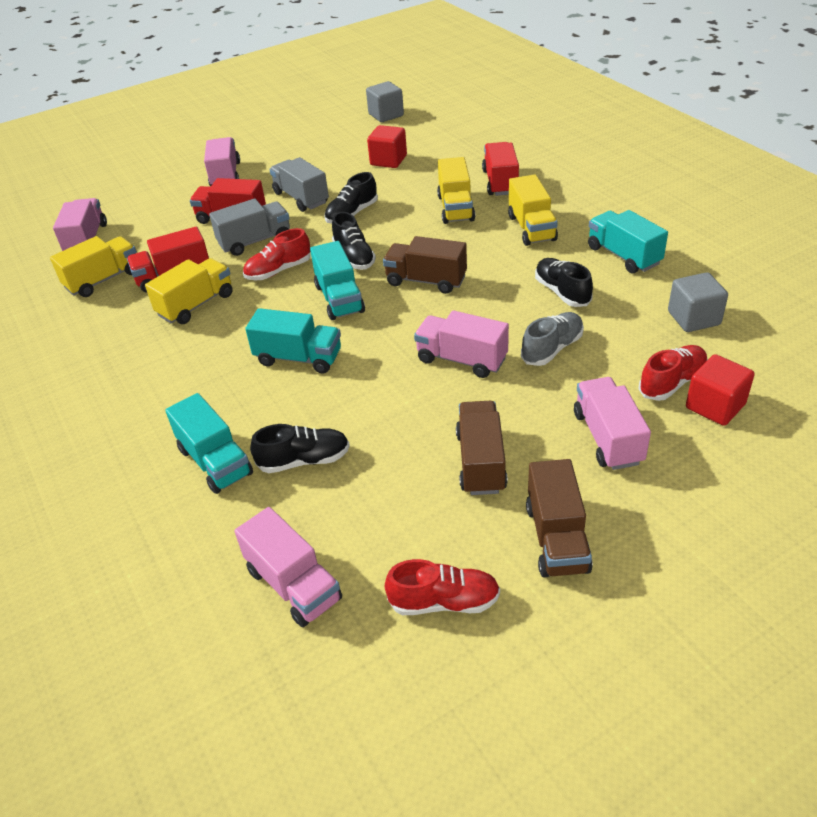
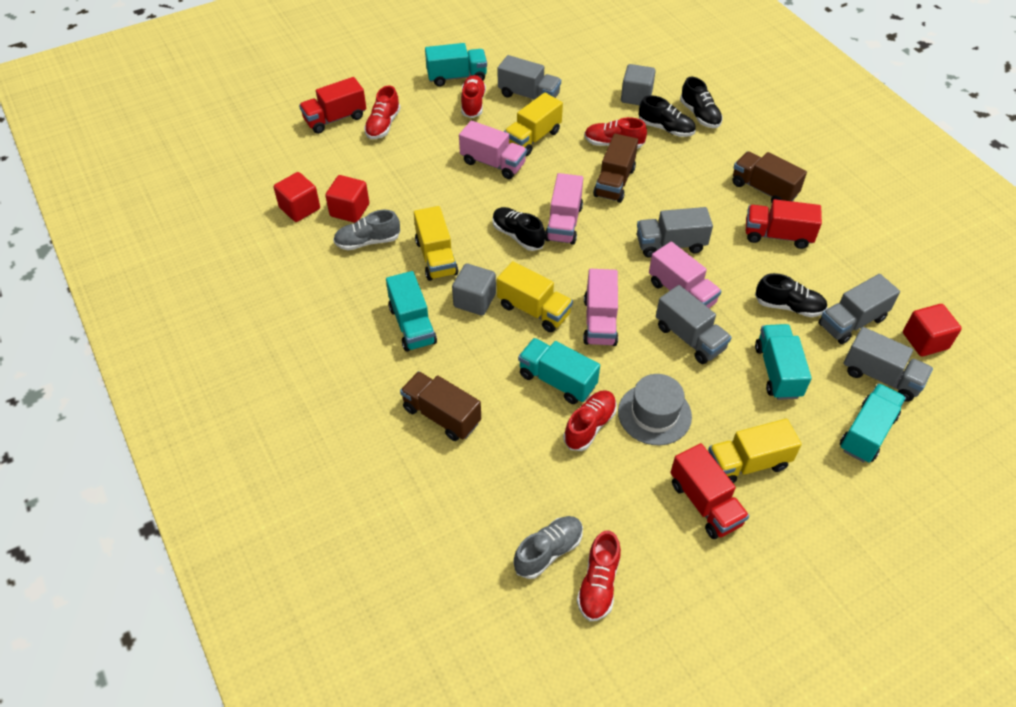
grey hat: none = 0 -> [618,374,692,445] = 1
grey shoe: [521,312,584,366] = 1 -> [333,210,400,250] [513,516,583,579] = 2
grey truck: [209,199,290,256] [269,157,329,212] = 2 -> [498,55,561,100] [637,207,713,258] [656,285,732,364] [818,274,900,344] [843,327,933,402] = 5
pink truck: [53,198,107,251] [204,137,240,187] [234,507,342,627] [414,310,509,378] [574,377,651,470] = 5 -> [459,120,527,179] [545,173,583,245] [583,269,618,346] [649,242,721,308] = 4
red cube: [367,125,407,168] [686,354,755,426] = 2 -> [274,172,320,222] [325,175,369,223] [903,304,962,357] = 3
red shoe: [243,228,311,280] [385,559,500,615] [639,345,708,401] = 3 -> [364,85,401,139] [461,75,486,118] [563,390,617,451] [577,531,621,621] [584,117,647,149] = 5
turquoise truck: [165,393,253,494] [245,308,341,373] [310,241,365,320] [588,210,668,273] = 4 -> [386,271,437,352] [425,43,487,87] [518,338,600,404] [755,324,812,400] [840,383,906,463] = 5

